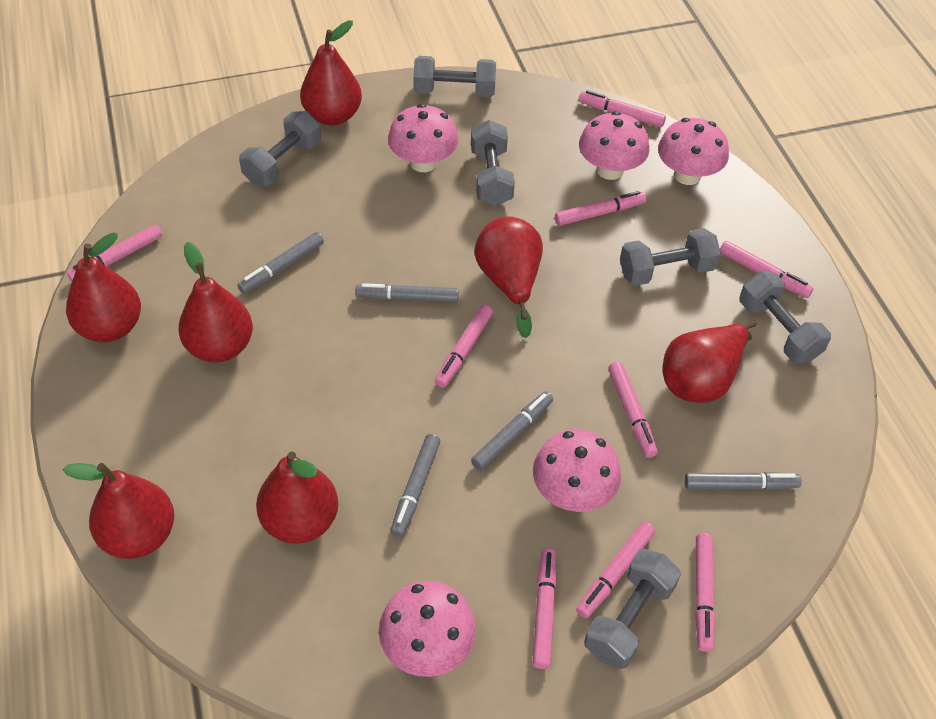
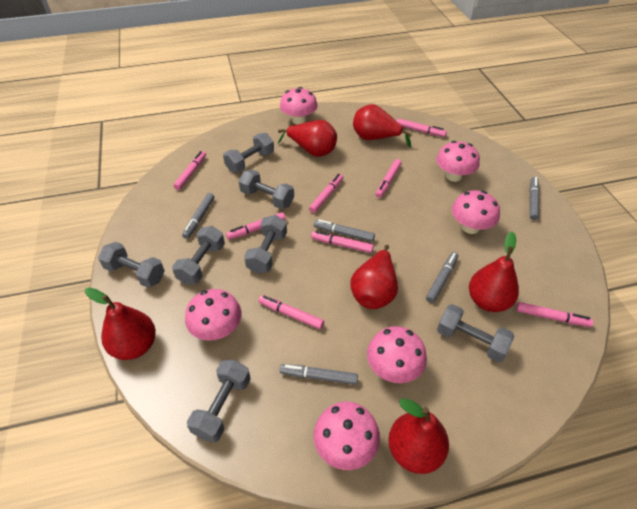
grey dumbbell: [239,111,321,185] [413,56,496,97] [471,120,515,206] [584,549,681,669] [620,228,721,286] [739,272,831,363] = 6 -> [98,242,165,288] [172,226,225,285] [187,360,250,442] [223,133,274,173] [239,170,294,209] [244,215,287,274] [437,304,514,362] = 7
pink marker: [67,225,162,281] [435,304,493,388] [533,548,557,669] [555,191,646,226] [576,522,655,618] [579,90,666,127] [608,362,658,458] [695,533,715,652] [720,241,813,298] = 9 -> [173,151,206,190] [226,212,286,240] [258,295,324,329] [309,174,343,213] [311,231,374,253] [376,159,402,198] [397,118,447,137] [516,302,593,327] = 8
pink mushroom: [379,581,476,677] [388,104,459,172] [533,430,621,512] [579,111,650,180] [658,118,729,185] = 5 -> [185,289,242,341] [280,87,318,125] [314,402,380,470] [367,326,427,383] [436,141,480,182] [452,190,500,234] = 6
red pear: [63,463,174,559] [66,233,141,342] [178,242,253,362] [256,451,338,544] [300,20,362,125] [474,216,543,338] [663,320,757,403] = 7 -> [85,287,156,360] [278,120,337,157] [350,245,398,309] [353,104,412,147] [388,398,449,474] [469,231,519,312] = 6

